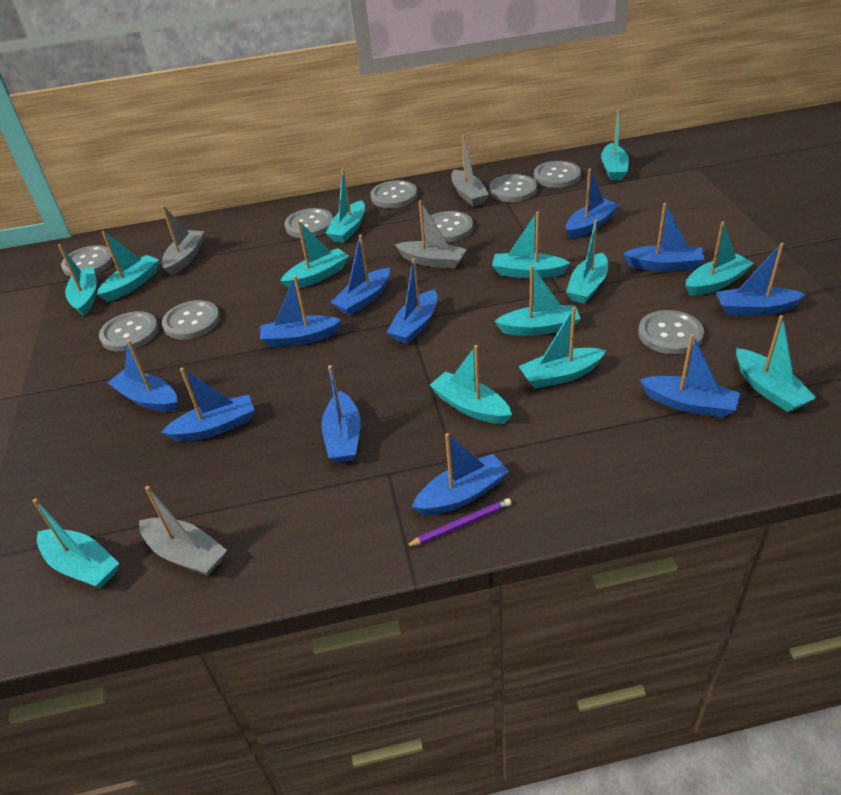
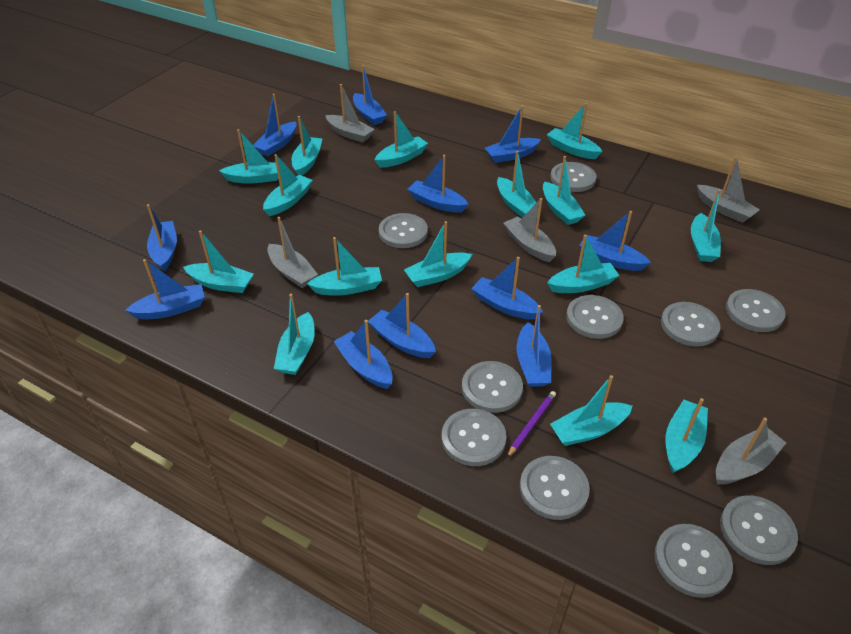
grey boat: [139,486,227,576] [161,205,204,276] [395,200,467,269] [451,135,489,207] = 4 -> [267,217,318,288] [325,84,375,143] [503,198,556,262] [697,156,760,223] [716,417,786,484] = 5
grey button: [61,245,113,277] [99,311,159,352] [162,300,220,340] [284,208,333,238] [371,180,418,208] [423,211,473,242] [489,174,537,202] [534,161,581,188] [638,310,704,354] = 9 -> [379,213,428,248] [442,409,507,466] [462,361,523,413] [520,456,590,520] [550,162,596,192] [566,295,624,339] [654,524,733,598] [661,302,720,347] [720,496,798,565] [726,289,786,332] = 10
turquoise boat: [33,499,119,589] [58,244,97,316] [97,231,159,302] [280,220,349,289] [325,169,365,243] [430,345,512,424] [492,211,570,279] [494,265,581,336] [519,307,606,388] [566,219,608,304] [601,109,629,181] [686,221,754,296] [736,315,817,412] = 13 -> [183,230,254,293] [219,129,278,184] [263,154,313,216] [274,294,315,375] [292,116,322,176] [307,237,382,296] [375,111,428,168] [404,221,472,287] [497,151,537,218] [543,156,586,225] [547,103,603,159] [547,235,620,293] [550,375,633,446] [666,398,708,473] [691,189,721,262] = 15

